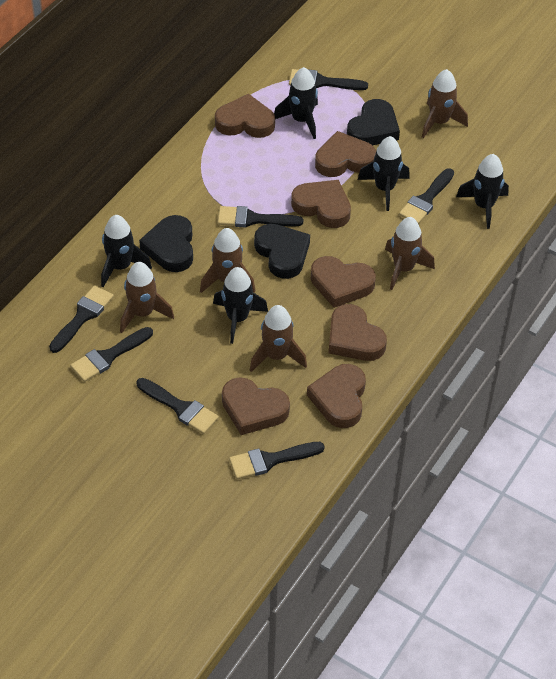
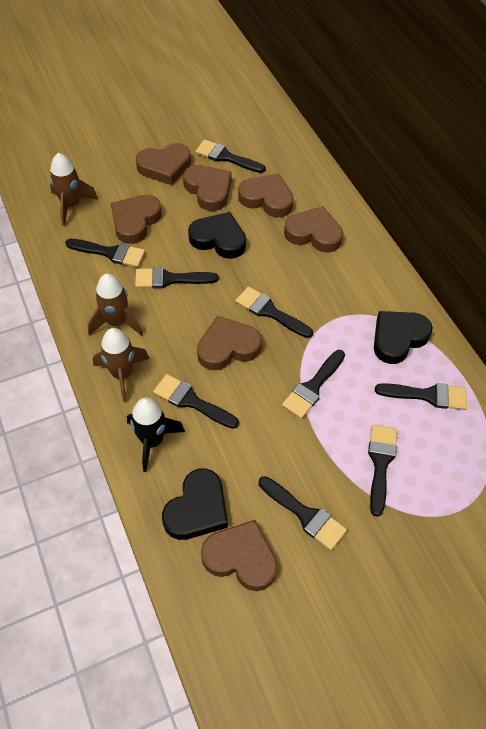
black brush: [49,286,114,353] [70,327,153,382] [137,378,219,434] [218,206,303,228] [229,442,325,479] [289,69,368,90] [399,168,454,224] = 7 -> [65,239,145,267] [135,267,218,289] [153,374,239,429] [195,139,266,173] [235,286,313,338] [259,476,347,551] [282,350,345,419] [368,425,397,517] [375,383,467,410] = 9
black rocket: [101,215,152,287] [213,267,268,344] [274,67,318,139] [358,136,410,211] [456,154,509,229] = 5 -> [127,397,185,472] = 1
brown rocket: [120,262,174,333] [200,228,255,293] [250,305,307,372] [385,217,435,290] [422,69,468,138] = 5 -> [50,153,98,226] [88,274,143,336] [93,328,150,402] = 3

